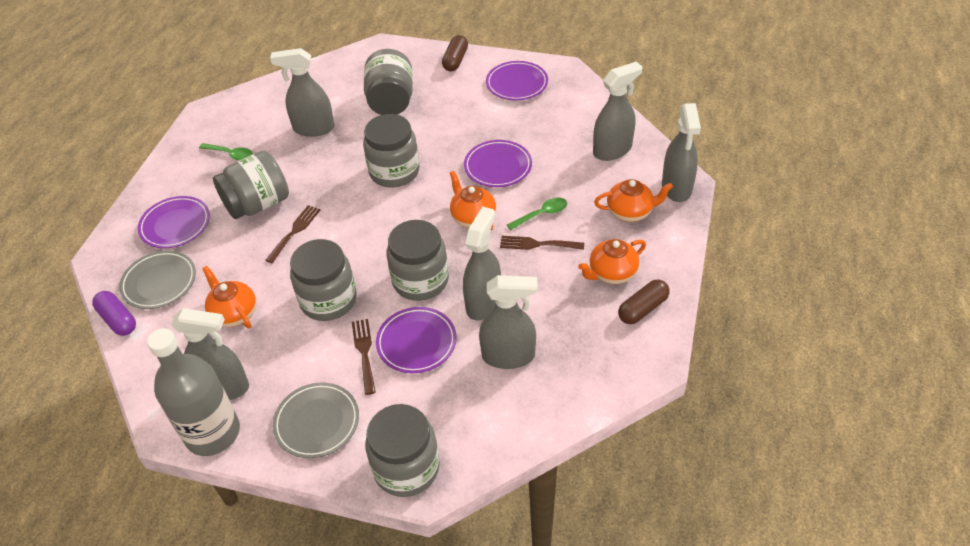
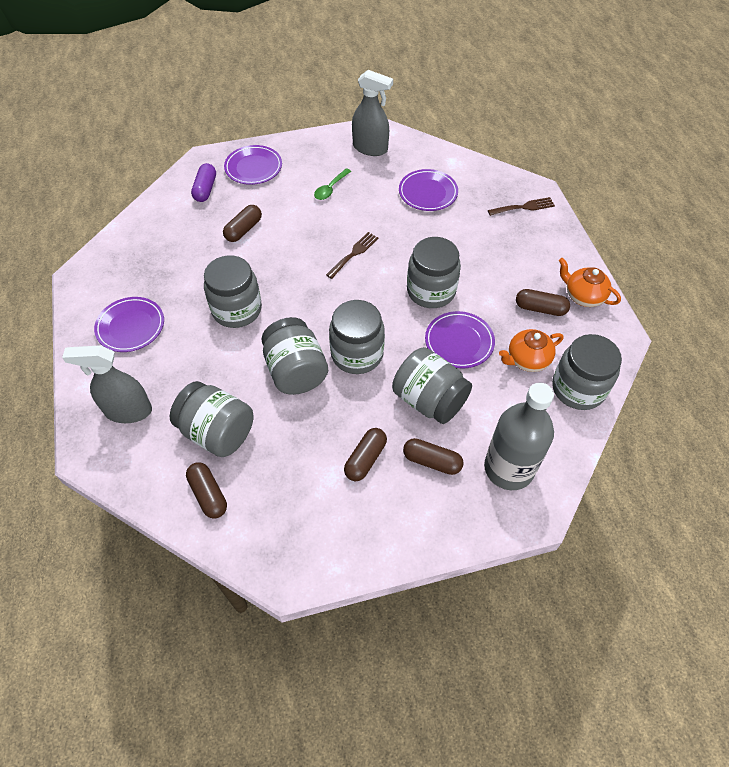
brown capsule: [442,35,468,71] [618,279,670,324] = 2 -> [186,462,227,519] [223,205,262,242] [344,428,387,481] [403,438,464,475] [516,289,570,316] = 5
brown fork: [265,205,320,263] [352,319,376,395] [500,236,584,250] = 3 -> [326,232,378,279] [488,197,555,216] = 2
green spoon: [199,143,253,161] [507,197,567,230] = 2 -> [314,168,351,200] = 1
grey jar: [213,151,289,219] [290,239,357,321] [363,114,420,188] [364,49,413,115] [365,404,440,497] [387,220,449,301] = 6 -> [170,381,253,457] [204,255,262,328] [262,317,328,395] [329,300,385,374] [392,347,472,424] [407,237,461,308] [552,334,622,410] = 7
grey plate: [119,251,196,309] [273,382,359,458] = 2 -> none = 0
grey spray bottle: [171,308,249,400] [270,48,335,137] [463,207,501,321] [479,275,538,369] [593,62,642,161] [662,103,701,202] = 6 -> [62,345,152,423] [352,70,393,156] = 2
orange teapot: [202,266,256,328] [450,171,496,230] [578,239,646,284] [594,179,673,222] = 4 -> [499,329,563,372] [559,258,621,307] = 2

